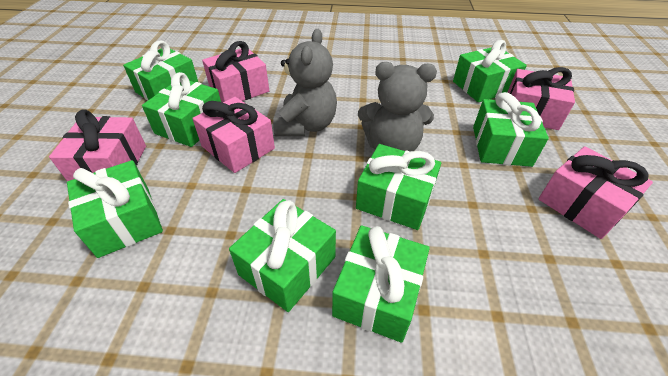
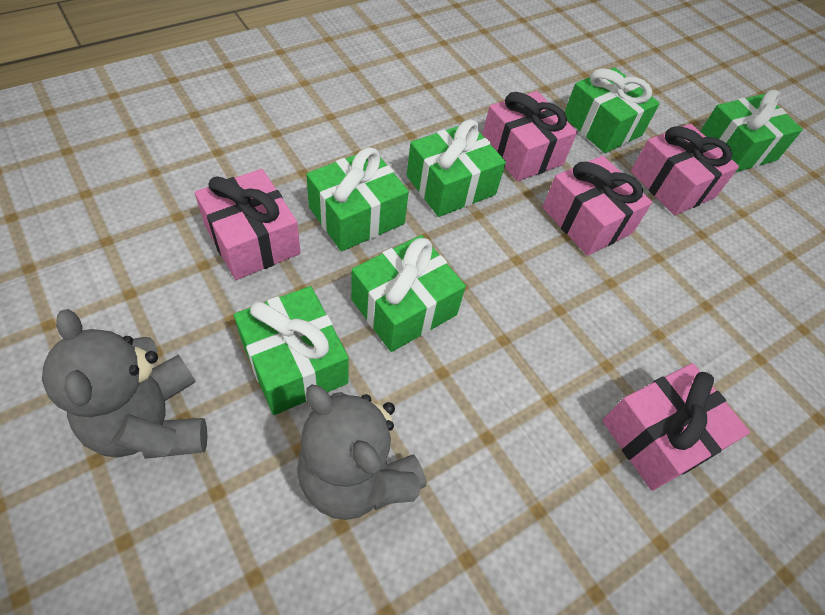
green gift: [67,160,163,258] [123,40,198,101] [142,72,221,147] [229,199,336,312] [332,225,430,343] [356,144,441,230] [453,40,527,102] [473,92,549,167] = 8 -> [234,286,348,415] [306,147,409,251] [351,235,466,352] [407,120,506,217] [564,67,660,153] [700,90,803,172] = 6

